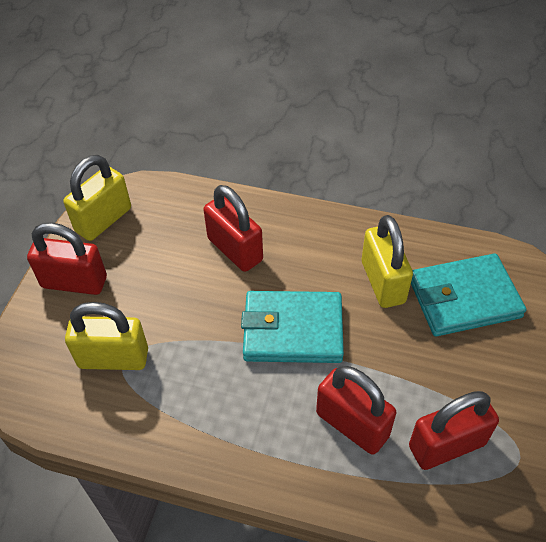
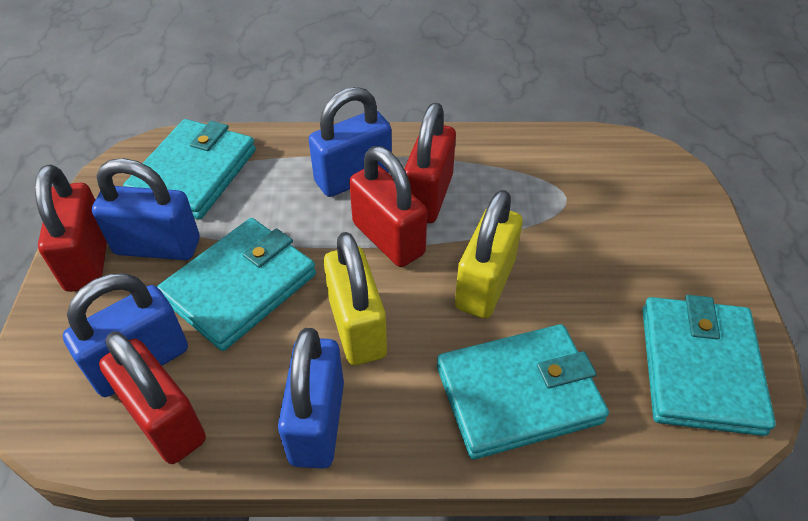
blue padlock: none = 0 -> [63,273,188,397] [92,158,200,260] [278,328,344,469] [308,87,392,197] = 4
turquoise wallet: [241,291,344,363] [411,253,526,336] = 2 -> [123,119,256,219] [157,218,316,351] [437,324,609,459] [642,295,776,436] = 4
yellow padlock: [63,155,131,241] [65,302,148,370] [362,215,413,308] = 3 -> [324,232,387,365] [455,190,523,319] = 2

